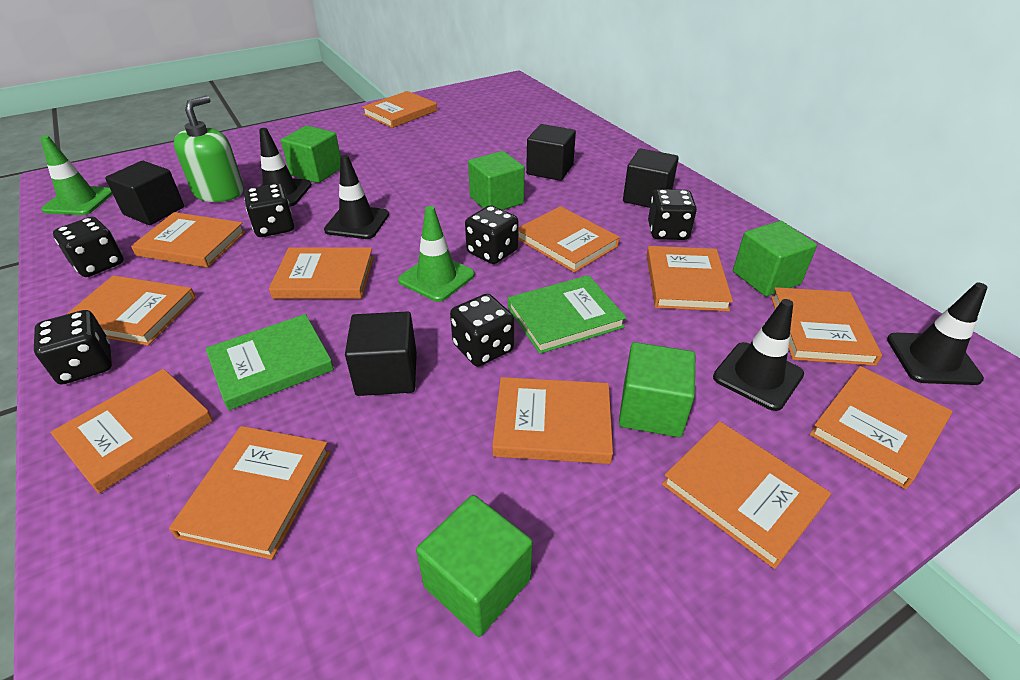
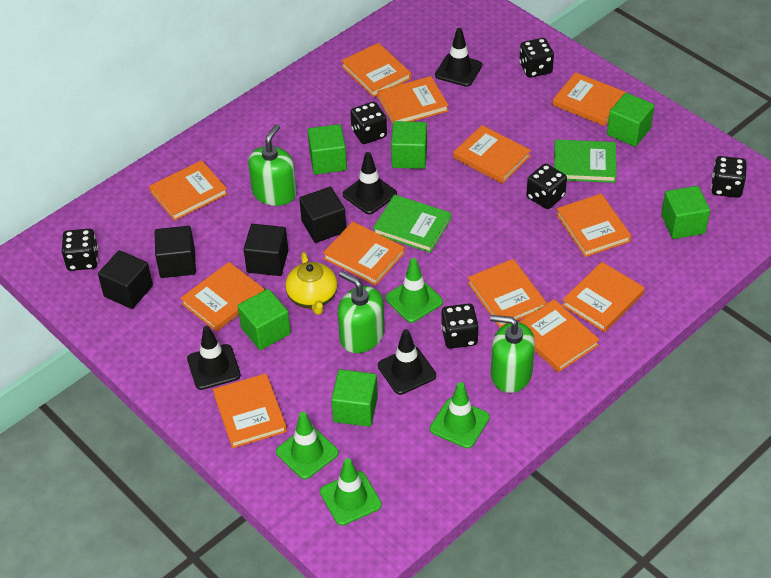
green cube: [281,125,341,183] [416,495,533,637] [468,151,525,210] [619,342,695,437] [733,221,817,297] = 5 -> [238,289,291,350] [308,124,347,174] [331,369,378,427] [391,121,427,169] [607,93,655,147] [661,186,710,239] = 6
green soap dispenser: [174,95,244,202] = 1 -> [248,124,297,206] [338,271,385,353] [490,315,535,393] = 3
green traffic cone: [40,136,113,215] [398,206,475,302] = 2 -> [276,412,339,479] [320,458,382,526] [385,258,443,323] [430,382,490,449] = 4
yellow teapot: none = 0 -> [285,252,338,315] = 1

